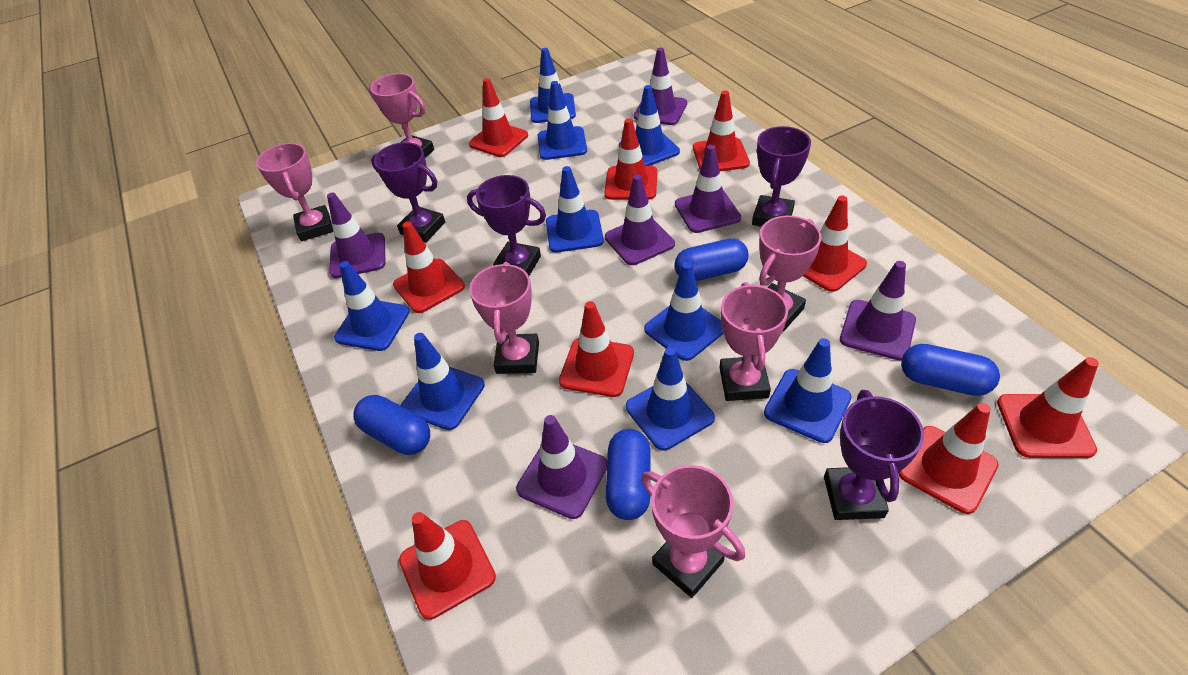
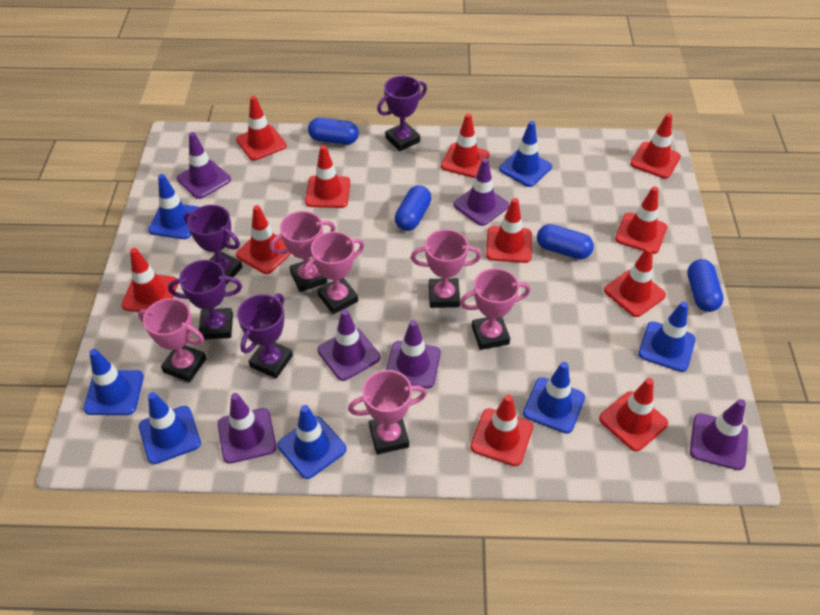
blue traffic cone: [334,261,410,351] [401,333,485,430] [530,48,576,123] [538,81,587,160] [546,166,604,253] [619,85,680,166] [626,347,715,451] [644,262,724,361] [764,338,852,443] = 9 -> [84,349,144,415] [139,392,201,464] [148,174,199,239] [278,405,346,479] [499,121,552,187] [523,362,585,434] [638,302,696,372] = 7
red traffic cone: [393,222,465,313] [399,512,496,620] [469,78,528,157] [559,301,634,397] [604,118,658,200] [693,91,750,171] [803,196,867,292] [898,403,999,514] [997,357,1099,458] = 9 -> [121,248,178,312] [236,96,287,161] [236,205,291,274] [305,145,350,208] [441,113,490,178] [470,394,533,466] [486,198,532,263] [599,378,668,451] [604,247,666,317] [615,186,667,254] [630,113,681,179] = 11

